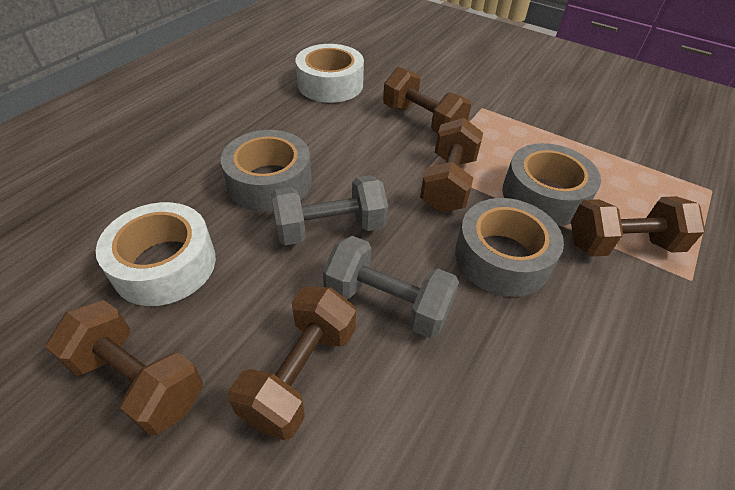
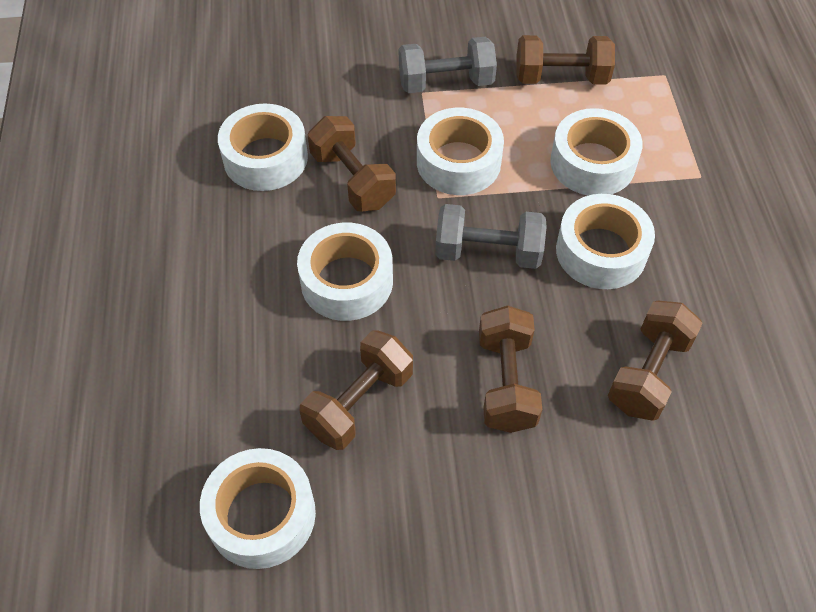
grey tape: [221,130,312,211] [455,198,564,297] [502,143,601,226] = 3 -> none = 0
white tape: [96,202,216,306] [295,44,364,103] = 2 -> [200,448,316,569] [218,103,308,191] [297,223,393,321] [417,108,504,195] [550,108,643,196] [556,194,655,289] = 6

